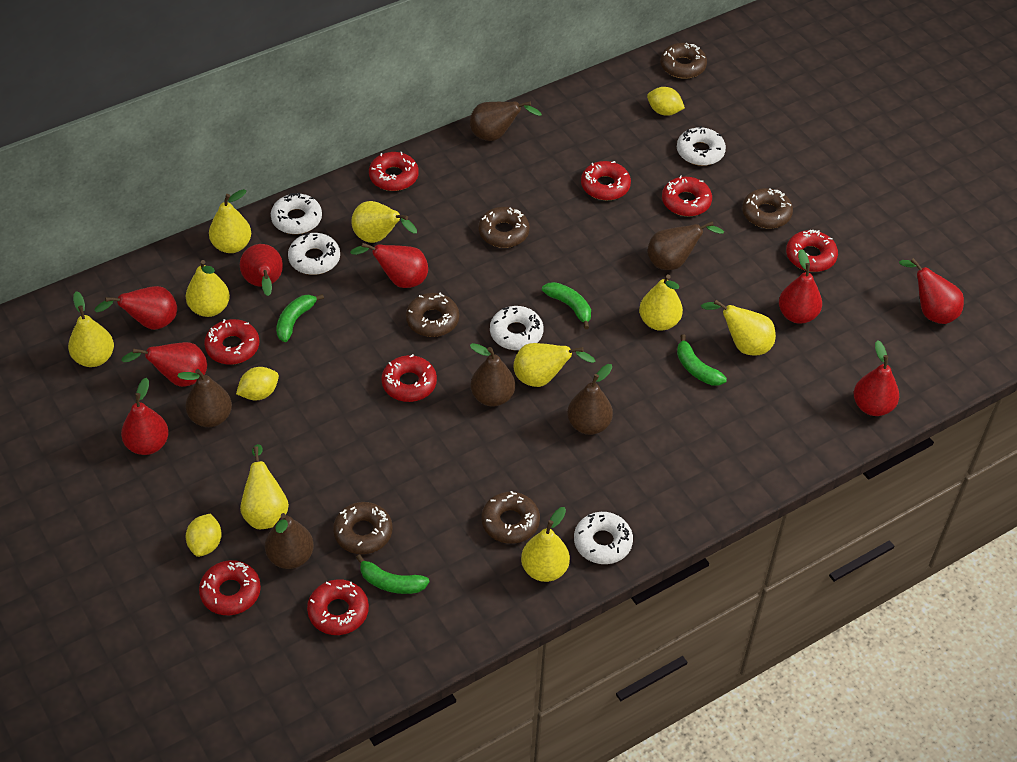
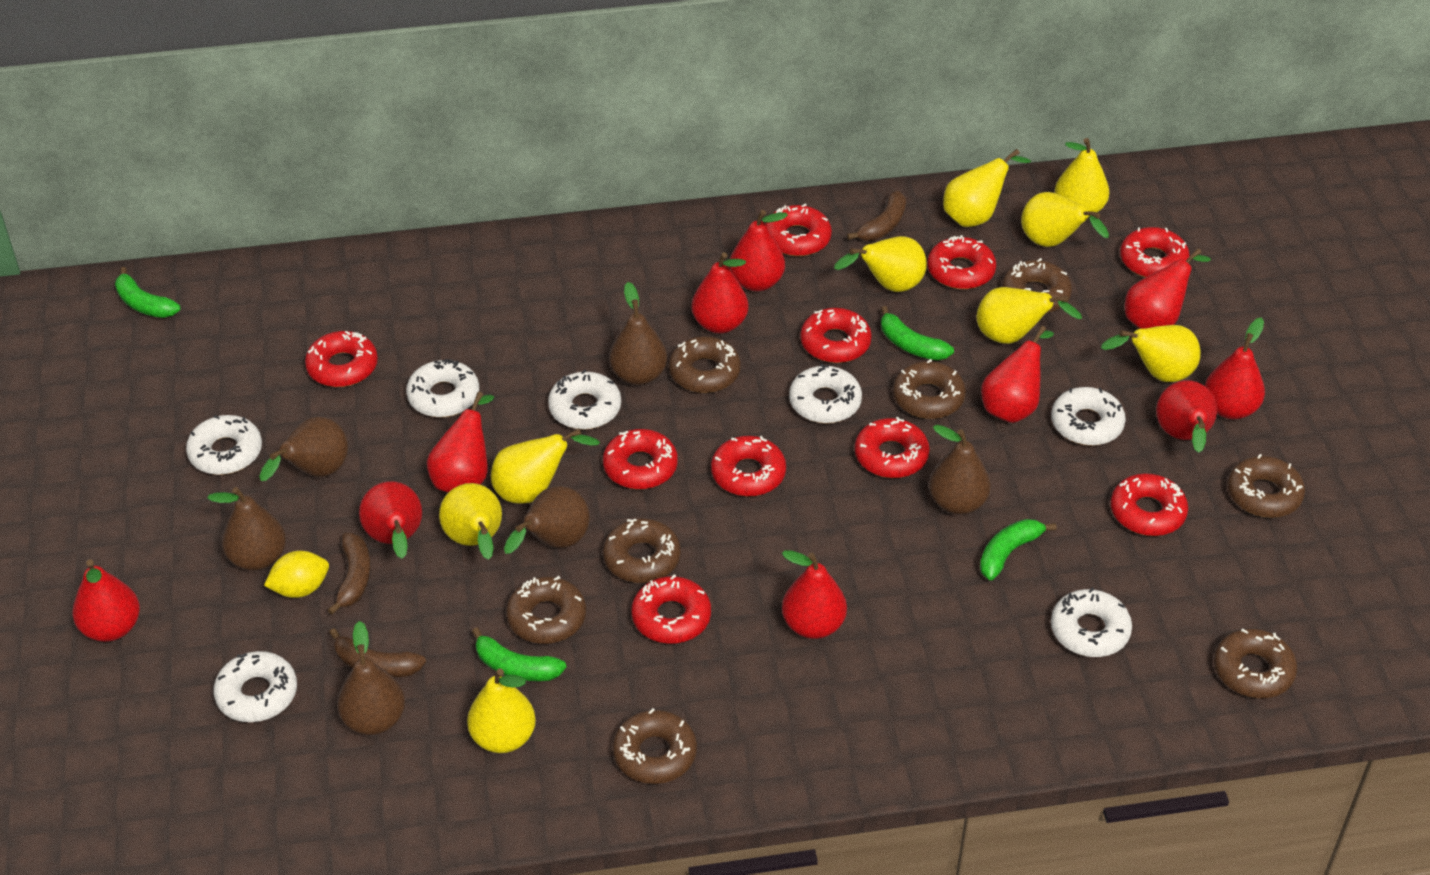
brown banana: none = 0 -> [328,533,371,615] [329,628,426,677] [847,190,906,241] = 3
brown donut: [333,502,393,554] [406,293,459,337] [478,207,530,248] [481,491,540,544] [660,43,707,79] [742,188,793,228] = 6 -> [506,576,586,644] [603,518,681,583] [613,708,697,784] [669,336,741,393] [893,359,966,419] [1002,258,1072,313] [1214,628,1297,698] [1227,454,1305,518] = 8
red donut: [199,560,261,615] [204,319,260,365] [307,579,369,635] [369,152,419,191] [382,354,437,402] [581,161,631,200] [662,175,712,216] [786,230,838,272] = 8 -> [305,331,378,387] [603,429,678,489] [632,574,711,644] [711,436,786,496] [765,204,832,256] [800,308,872,363] [855,417,930,478] [927,235,996,289] [1111,473,1188,536] [1120,227,1190,278] = 10
red pear: [94,286,177,330] [121,342,207,387] [121,378,169,455] [240,244,283,296] [350,243,428,288] [779,249,822,324] [854,340,899,416] [899,258,964,324] = 8 -> [72,559,140,642] [359,481,422,558] [427,392,494,492] [692,252,749,333] [729,210,788,291] [782,550,847,639] [981,326,1054,423] [1125,248,1211,329] [1156,380,1217,453] [1205,318,1265,419] = 10
white donut: [271,192,322,234] [288,233,340,275] [490,306,544,350] [574,512,633,564] [677,126,726,166] = 5 -> [186,415,262,475] [213,651,297,722] [406,359,479,417] [548,369,621,430] [789,364,862,423] [1051,387,1126,446] [1051,587,1132,657] = 7
yellow lemon: [186,513,222,557] [236,367,279,400] [647,87,685,116] = 3 -> [264,551,329,598] = 1

